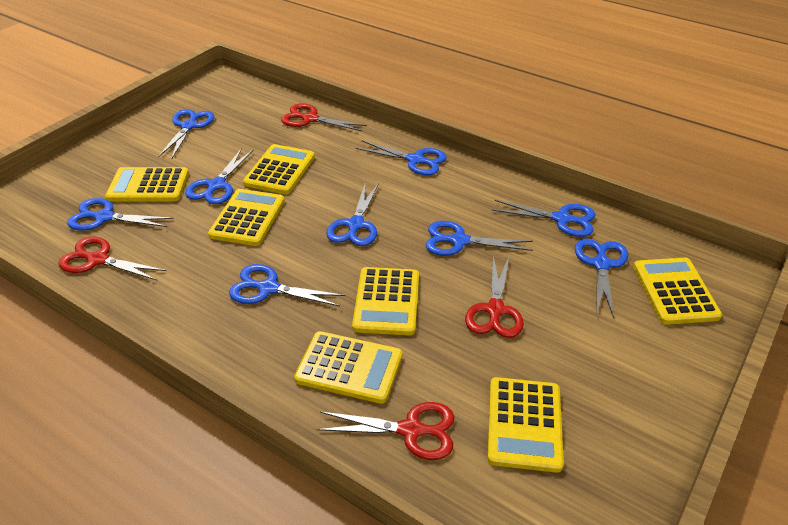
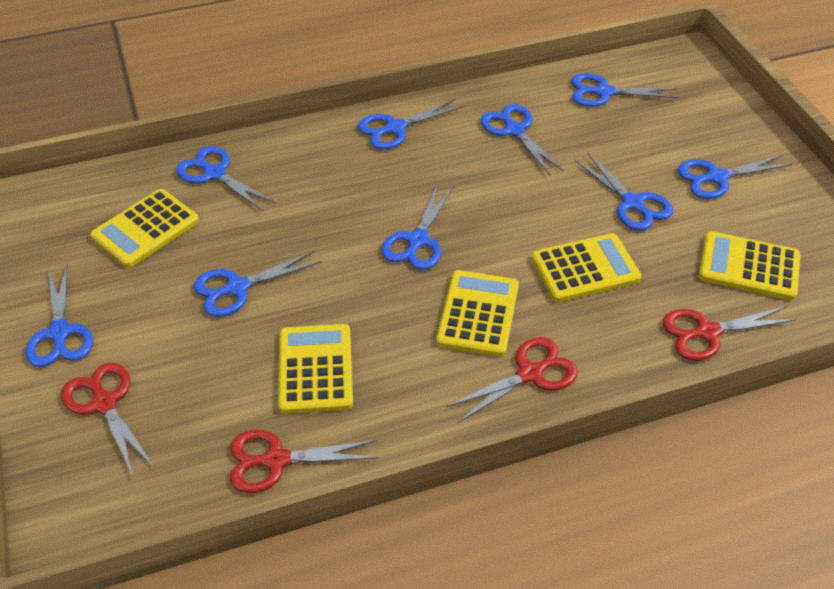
yellow calculator: [105,167,189,202] [208,189,285,246] [243,144,315,194] [294,331,402,404] [352,267,419,336] [487,377,564,473] [633,258,722,325] = 7 -> [90,189,199,268] [278,324,353,414] [436,270,519,357] [531,233,642,302] [699,231,800,300] = 5

